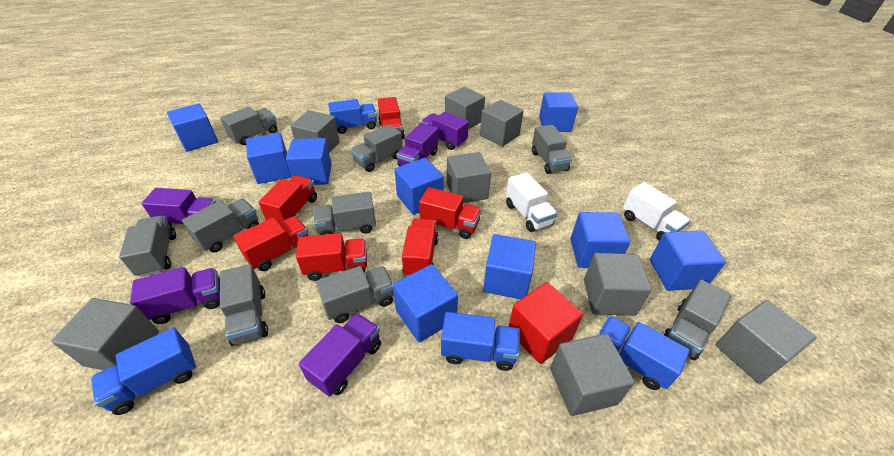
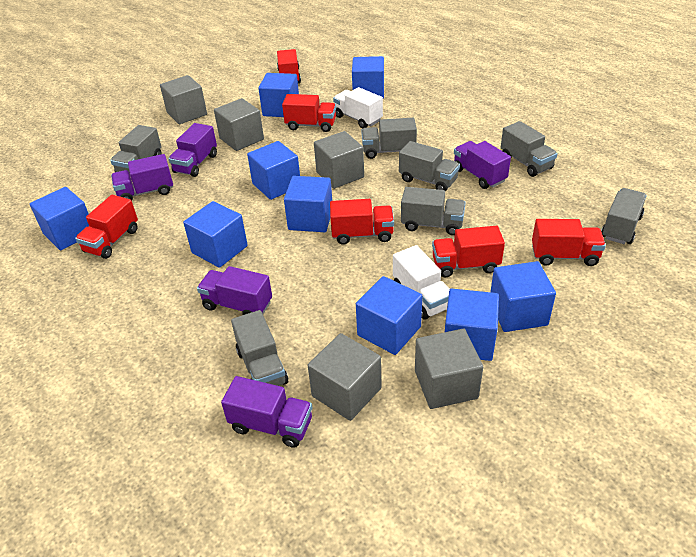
blue truck: [91,328,196,415] [328,99,377,134] [441,312,520,371] [598,316,690,390] = 4 -> none = 0
grey cube: [51,298,159,370] [290,110,340,152] [445,87,485,129] [447,152,491,203] [480,100,524,147] [550,334,635,416] [584,253,652,316] [715,300,817,384] = 8 -> [160,75,207,124] [214,98,264,151] [308,333,381,421] [314,131,364,189] [415,329,483,409] = 5
grey truck: [119,216,176,277] [182,199,259,252] [220,107,277,145] [220,264,268,346] [313,192,376,235] [316,266,394,323] [351,124,402,172] [532,125,572,174] [663,280,731,361] = 9 -> [110,125,162,173] [231,310,288,386] [361,118,417,159] [399,141,460,192] [401,187,466,235] [501,121,558,177] [601,188,647,244] = 7
red cube: [508,282,583,364] = 1 -> none = 0

